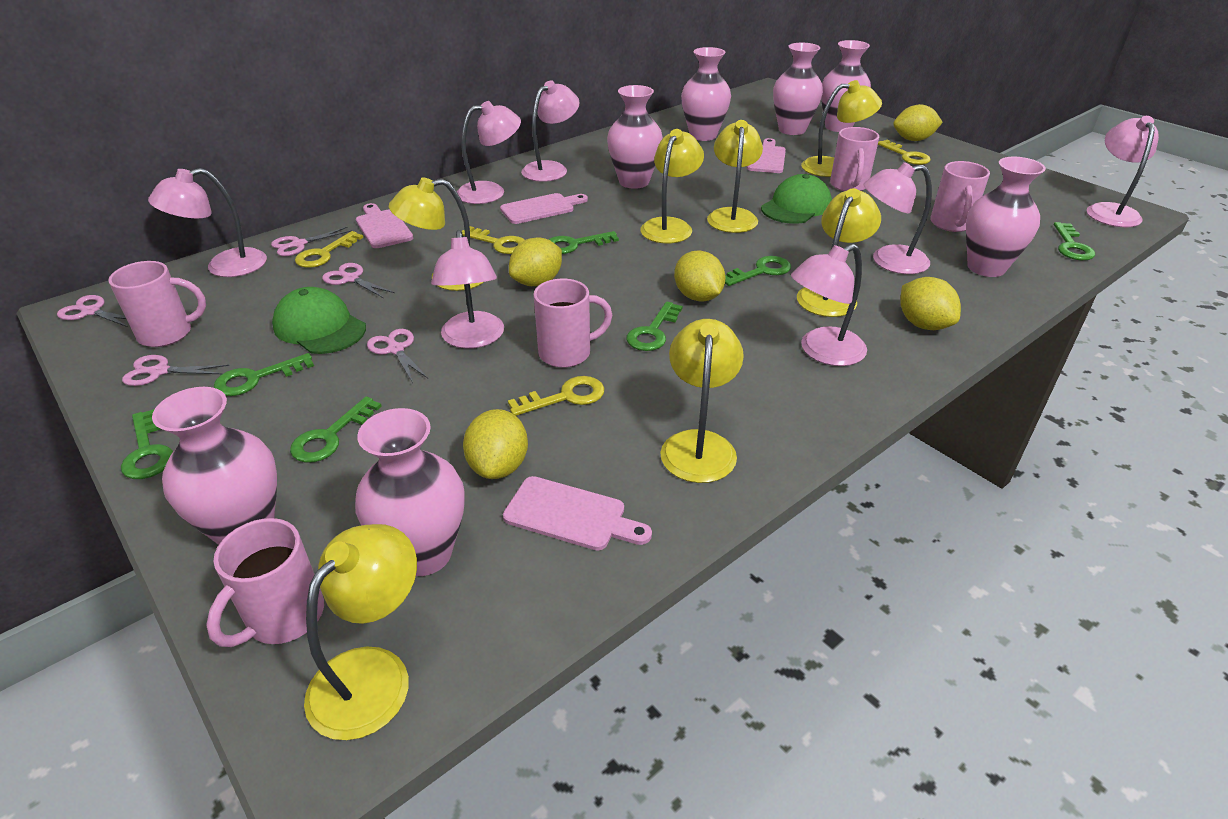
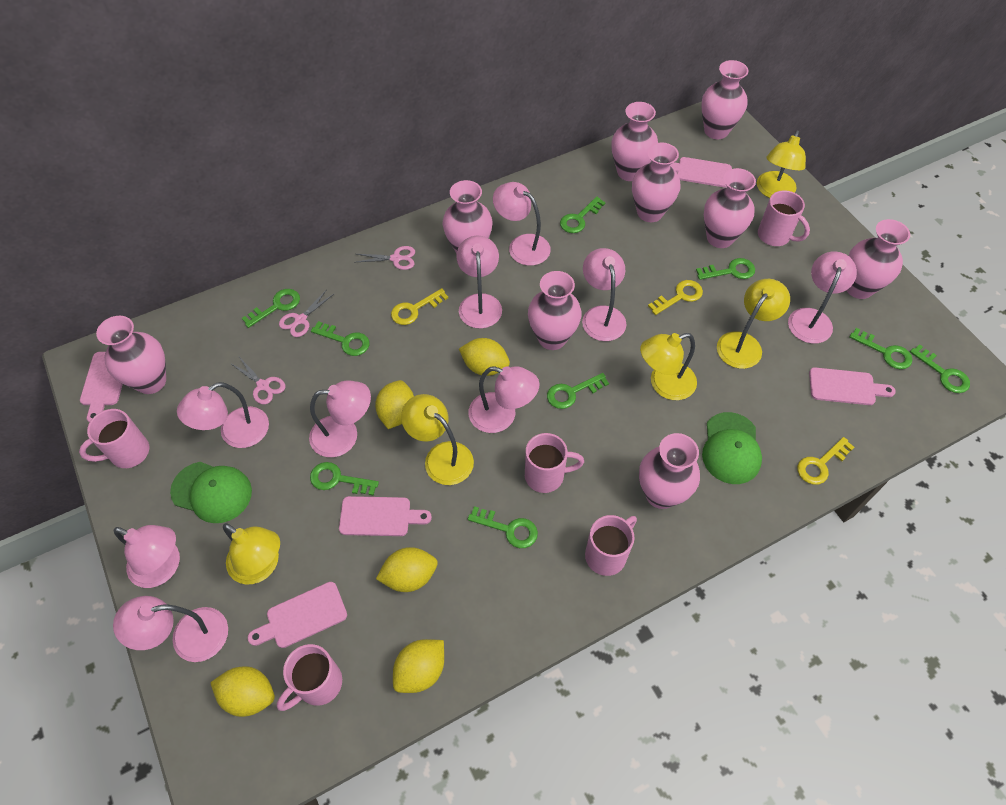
green key: [121,409,173,479] [214,353,314,396] [290,396,382,463] [548,231,619,254] [626,302,683,351] [725,256,791,286] [1054,222,1095,260] = 7 -> [242,289,300,328] [310,462,379,496] [311,321,370,356] [468,506,538,548] [547,373,609,409] [560,196,606,233] [696,258,755,280] [849,328,913,369] [910,344,970,393] = 9
pink cutting board: [356,203,413,248] [500,193,588,224] [503,476,652,550] [747,138,786,173] = 4 -> [80,352,123,423] [248,582,347,648] [339,496,432,536] [670,157,732,188] [809,367,896,405] = 5
pink lamp: [148,168,267,277] [431,230,504,349] [457,101,521,204] [521,81,580,182] [791,244,867,366] [863,162,932,274] [1087,116,1159,227] = 7 -> [113,525,180,588] [113,596,228,662] [177,382,269,448] [309,381,371,457] [456,236,502,329] [468,366,539,433] [493,182,551,266] [582,248,626,341] [788,251,857,344] = 9
pink scissors: [57,295,128,327] [122,355,229,386] [271,227,352,256] [322,263,395,298] [367,329,429,383] = 5 -> [230,357,285,404] [279,289,334,337] [357,246,415,270] = 3
pink vase: [152,387,277,545] [355,408,464,576] [607,85,663,189] [681,47,731,141] [773,43,823,135] [821,40,871,132] [966,157,1046,277] = 7 -> [96,316,166,394] [443,180,492,254] [528,271,582,350] [612,102,658,181] [632,143,681,222] [639,433,700,509] [701,60,748,139] [704,168,756,248] [846,219,910,299] = 9
yellow key: [295,231,363,268] [462,226,525,254] [508,376,604,416] [878,140,931,165] = 4 -> [391,288,448,325] [648,280,703,315] [797,437,854,485] = 3
yellow lamp: [304,524,417,740] [389,177,484,291] [640,129,704,243] [660,319,744,483] [707,120,763,233] [797,188,881,317] [801,80,882,177] = 7 -> [223,523,280,585] [401,394,474,485] [640,333,697,400] [717,279,790,369] [757,130,806,198] = 5

